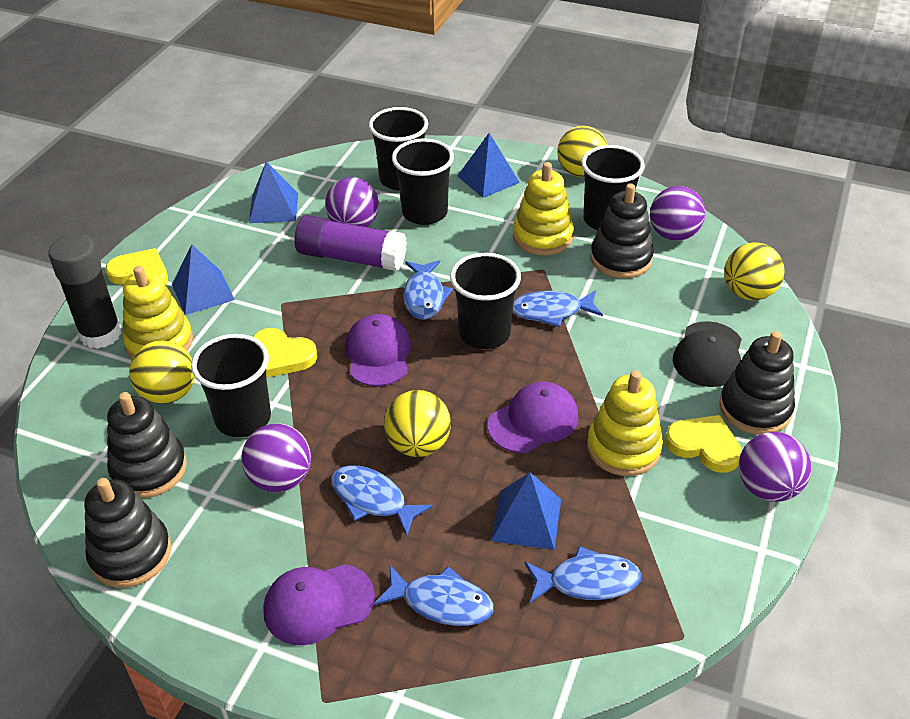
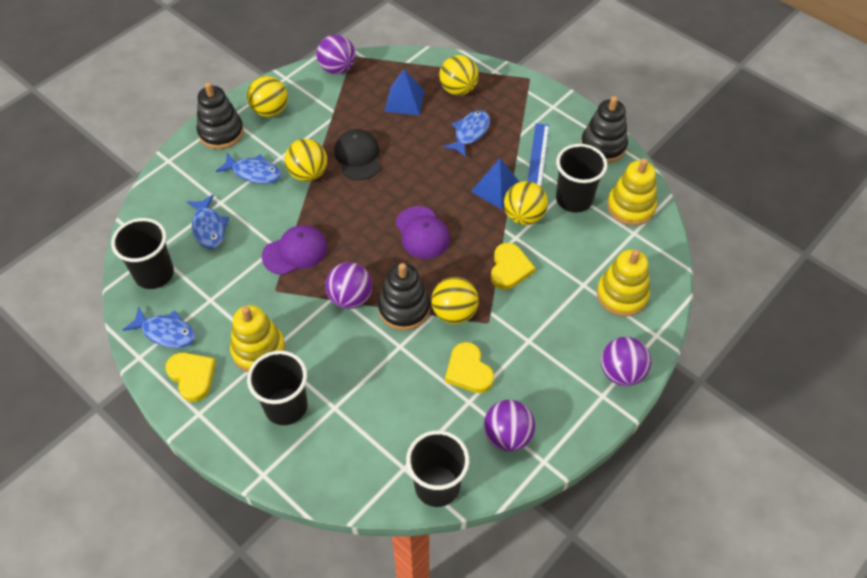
black cup: [191,334,271,437] [369,107,428,191] [392,138,454,225] [450,253,521,349] [581,145,645,230] = 5 -> [111,218,174,289] [247,350,308,425] [406,430,469,507] [556,144,607,213] = 4
black glue stick: [48,234,122,349] = 1 -> none = 0
black stacking toy: [84,478,171,588] [107,392,187,498] [590,183,654,278] [719,331,795,435] = 4 -> [196,82,244,149] [378,263,430,330] [581,96,628,163] = 3
blue fish: [331,465,433,536] [374,565,494,626] [403,260,453,320] [513,290,603,327] [525,546,642,603] = 5 -> [123,307,196,348] [187,195,229,249] [216,153,282,184] [443,110,490,158] = 4
blue pyramid: [172,244,235,315] [249,161,298,223] [458,133,520,198] [491,472,561,550] = 4 -> [385,69,425,115] [471,159,519,210] = 2
blue ruler: none = 0 -> [528,123,549,187] = 1
purple cap: [263,564,375,645] [345,314,411,387] [488,382,578,453] = 3 -> [262,225,327,275] [395,206,450,259] = 2
purple glue stick: [295,215,407,271] = 1 -> none = 0
yellow ball: [129,340,195,404] [384,390,451,457] [557,126,608,177] [724,242,784,301] = 4 -> [247,76,288,117] [285,139,327,182] [431,277,479,324] [439,55,479,96] [504,181,548,225] = 5

